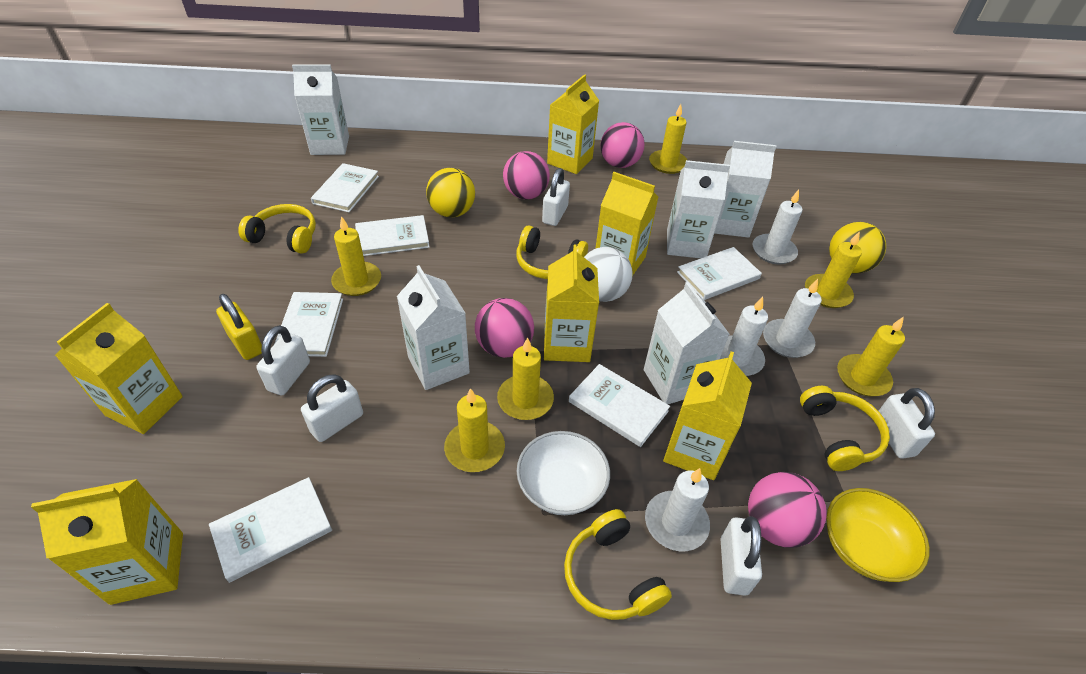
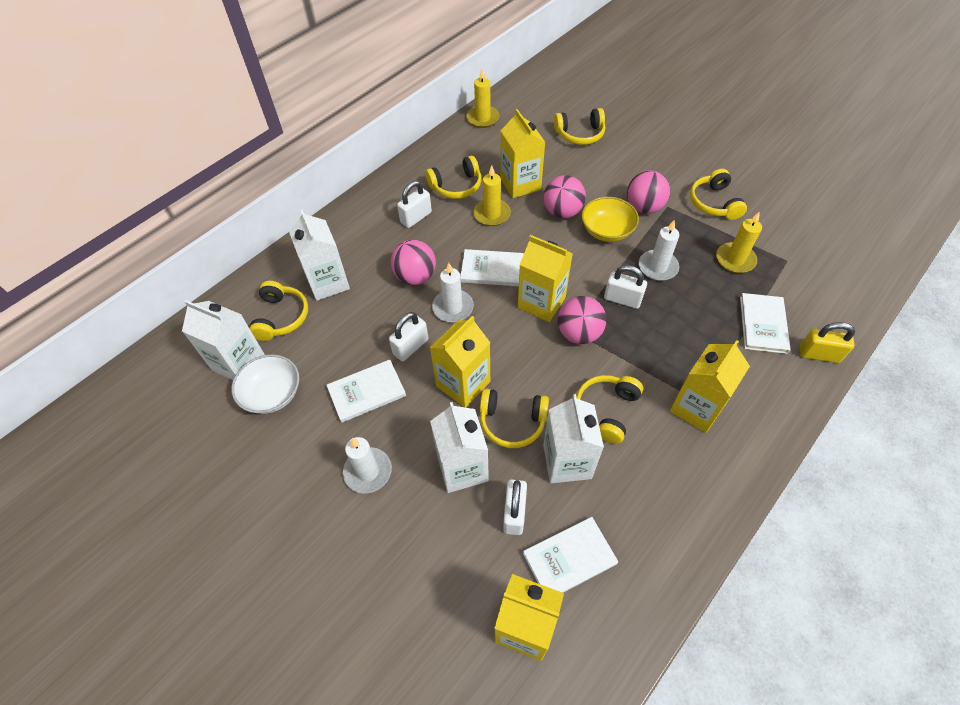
white ball: [584,247,633,302] = 1 -> none = 0
white book: [209,477,332,583] [275,292,343,357] [311,163,379,212] [355,215,430,256] [569,364,670,447] [677,247,762,300] = 6 -> [326,359,406,423] [460,249,524,286] [523,517,618,593] [740,293,791,354] = 4
white candle: [645,468,710,552] [720,297,768,376] [753,190,802,265] [763,279,822,358] = 4 -> [343,437,392,494] [432,263,474,322] [639,220,679,281] = 3
white carton: [292,65,349,155] [397,265,470,390] [644,282,730,404] [667,160,730,258] [714,141,776,238] = 5 -> [182,300,265,380] [289,209,350,301] [430,402,489,493] [543,394,604,483] = 4
white padlock: [256,325,310,395] [301,374,363,442] [542,168,570,226] [720,516,762,596] [879,388,935,459] = 5 -> [389,312,428,361] [397,181,432,228] [503,480,527,535] [604,265,647,309] = 4
yellow ball: [426,168,475,218] [829,222,886,274] = 2 -> none = 0
yellow candle: [331,216,381,296] [444,388,505,472] [497,337,554,420] [649,104,687,174] [805,231,862,308] [837,317,905,396] = 6 -> [466,69,499,128] [473,166,511,226] [716,212,762,273] = 3
yellow carton: [31,479,183,605] [55,303,183,434] [544,244,599,362] [547,74,599,174] [595,172,658,276] [663,352,752,480] = 6 -> [430,316,490,408] [494,574,564,661] [500,109,545,198] [518,235,573,322] [670,340,750,433] = 5
yellow headphones: [238,204,316,254] [516,225,588,279] [564,509,672,620] [800,386,890,471] = 4 -> [249,281,308,341] [426,156,481,199] [480,388,549,448] [554,108,605,145] [576,375,643,444] [690,169,747,220] = 6

